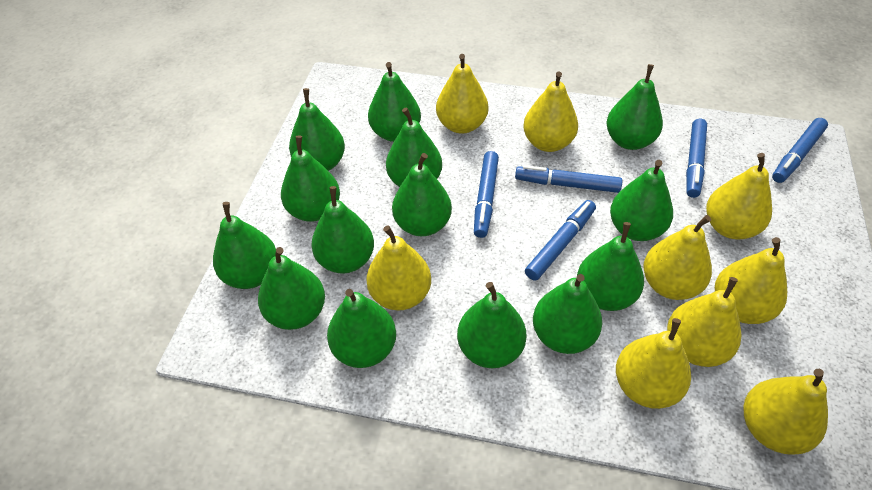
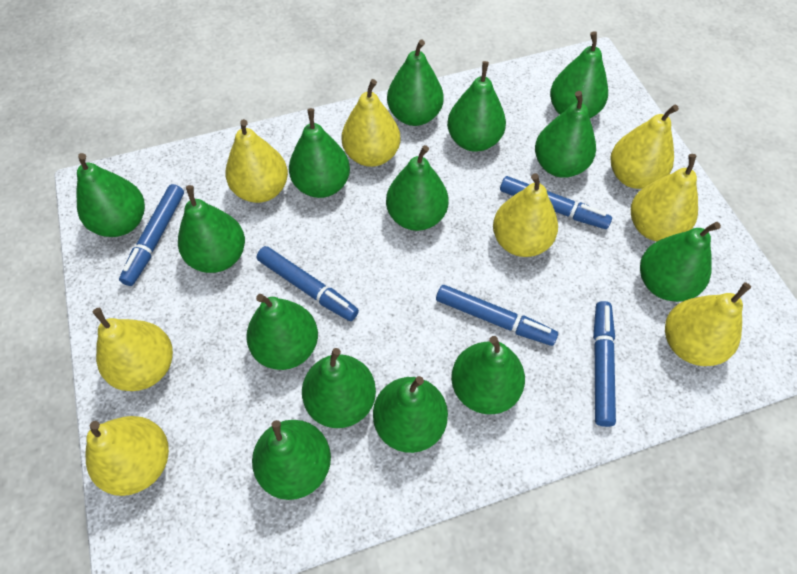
yellow pear: [366,226,431,310] [436,54,488,134] [523,71,578,152] [616,318,691,409] [643,215,712,300] [667,277,741,367] [706,153,772,239] [715,237,787,324] [744,369,828,455] = 9 -> [86,416,169,496] [92,308,173,391] [226,119,288,203] [342,79,400,167] [493,173,558,257] [610,105,679,189] [631,154,698,242] [665,282,751,366] = 8

